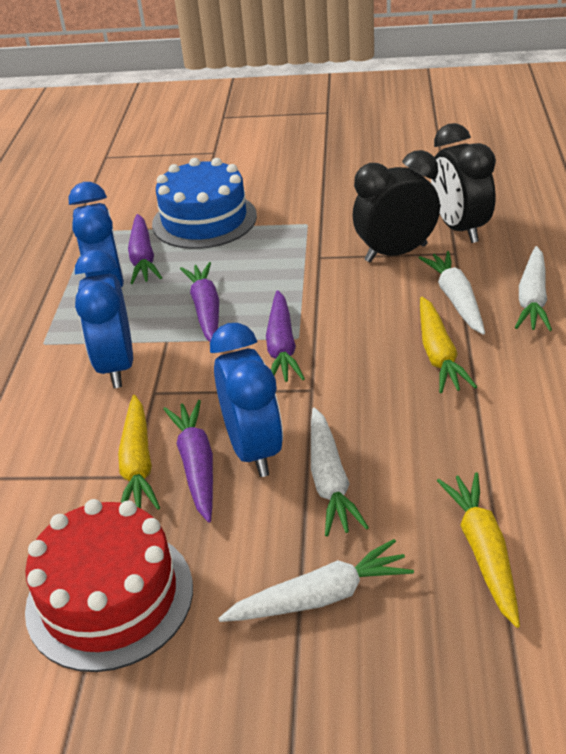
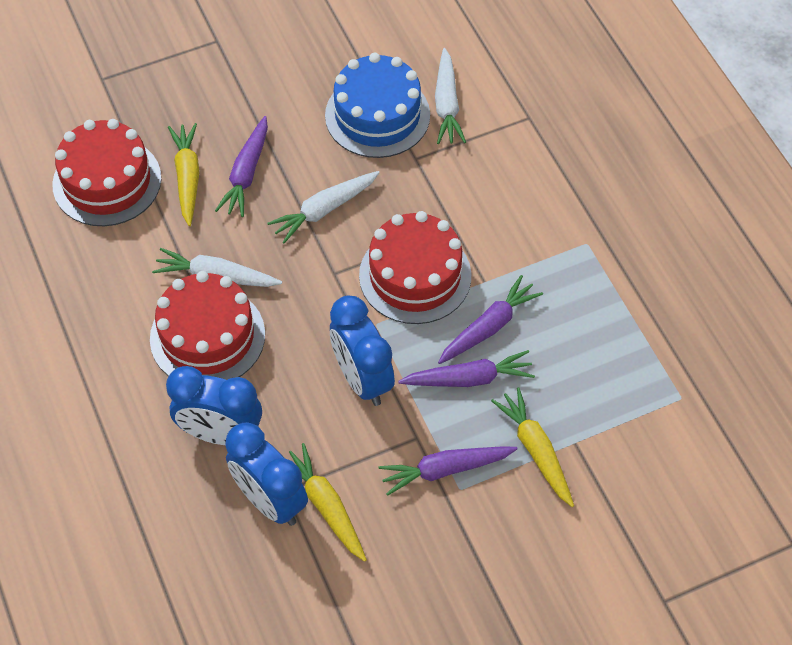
black clock: [353,150,440,262] [431,123,496,243] = 2 -> none = 0
red cake: [25,499,193,672] = 1 -> [52,119,161,226] [150,271,265,380] [359,211,471,324] = 3
white carrot: [218,539,414,622] [311,408,369,537] [419,251,485,335] [515,246,552,331] = 4 -> [152,248,282,287] [267,171,380,243] [435,48,466,144] = 3

